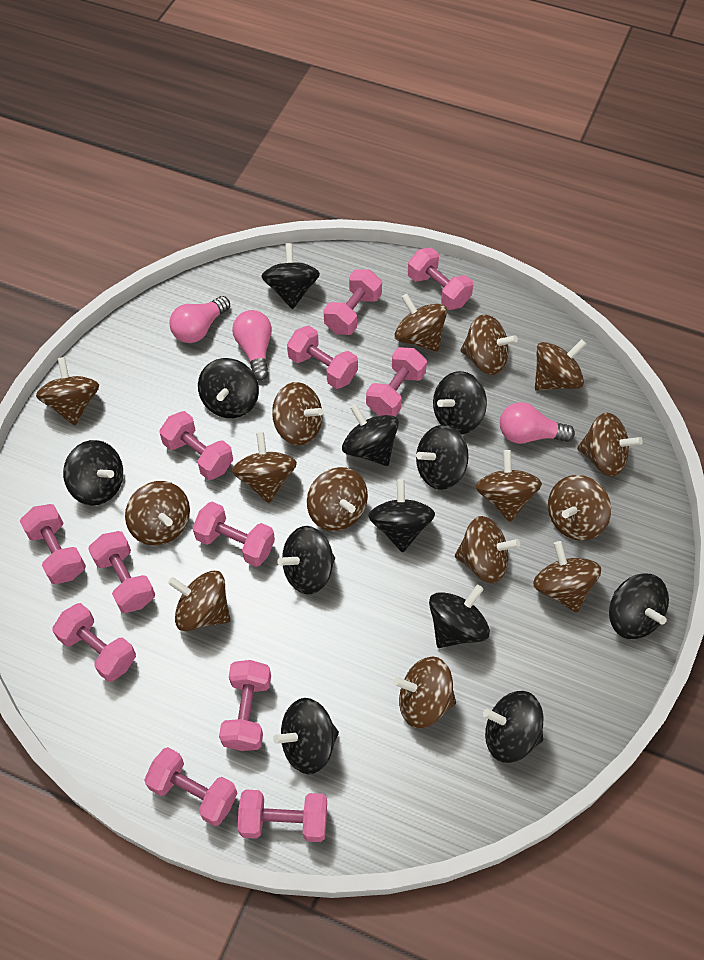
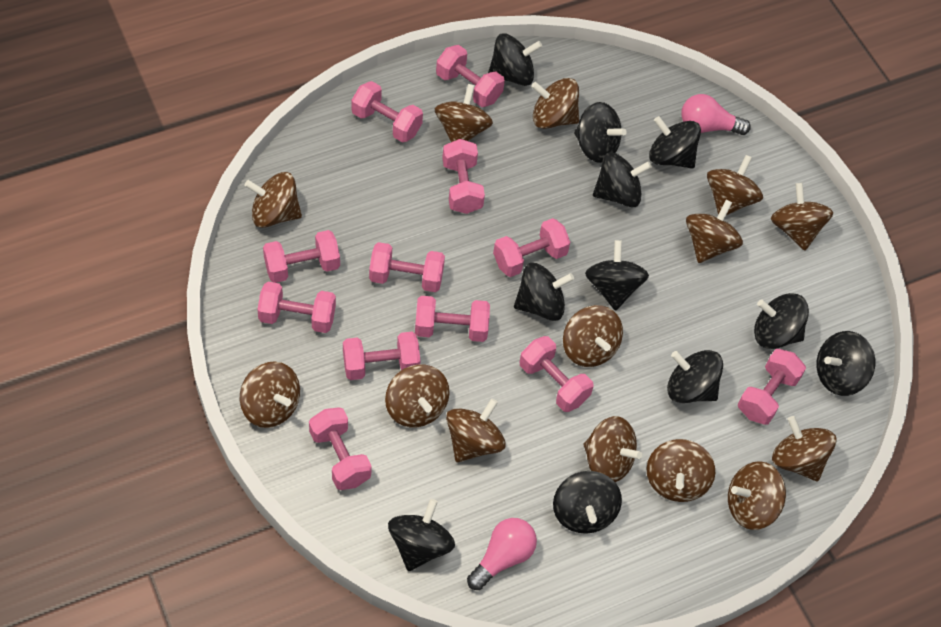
black spinning top: [63,440,123,506] [198,358,259,418] [261,243,320,309] [273,698,339,774] [277,526,335,594] [342,404,399,466] [368,479,435,552] [416,425,469,490] [429,584,490,648] [433,371,487,434] [483,691,543,763] [609,573,669,639] = 12 -> [388,499,455,571] [488,33,542,86] [514,263,574,321] [553,471,622,534] [574,102,626,163] [585,240,649,311] [593,152,652,208] [649,116,701,169] [667,350,723,403] [754,293,809,349] [816,331,875,396] = 11
brown spinning top: [36,357,99,426] [125,481,190,545] [168,571,230,631] [232,432,297,503] [272,382,323,446] [307,467,368,531] [393,657,456,728] [395,294,447,352] [455,516,520,583] [461,314,518,375] [476,450,542,522] [533,541,601,613] [535,339,587,391] [548,475,611,541] [577,412,643,477] = 15 -> [240,361,300,428] [244,172,302,228] [385,365,450,427] [435,84,493,142] [446,398,506,462] [531,78,579,129] [563,305,623,367] [583,416,642,482] [647,439,715,502] [686,200,743,263] [707,155,763,215] [728,461,786,530] [771,183,833,251] [772,416,836,481] = 14
pink light bulb: [169,296,230,343] [232,310,272,381] [500,402,575,444] = 3 -> [467,518,537,590] [682,94,751,135] = 2

